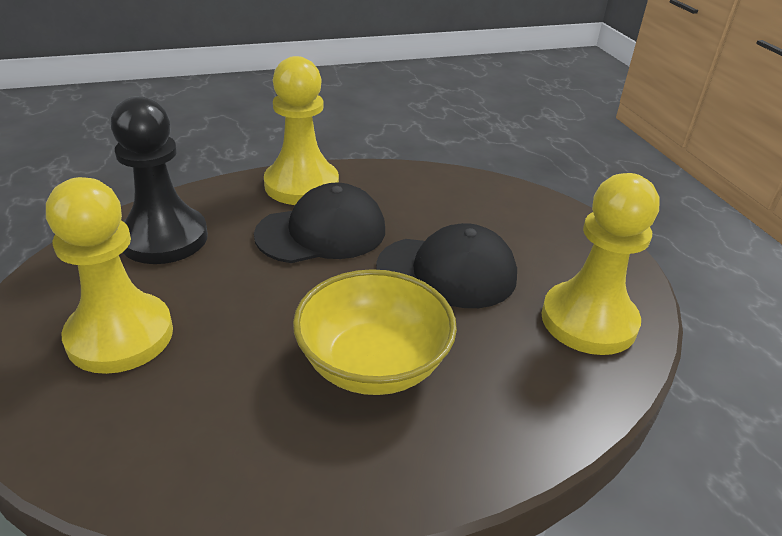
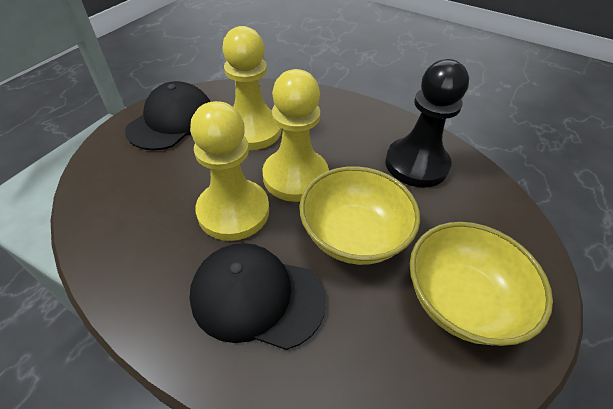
yellow bowl: [293,269,457,395] = 1 -> [299,166,420,265] [410,222,553,346] = 2

